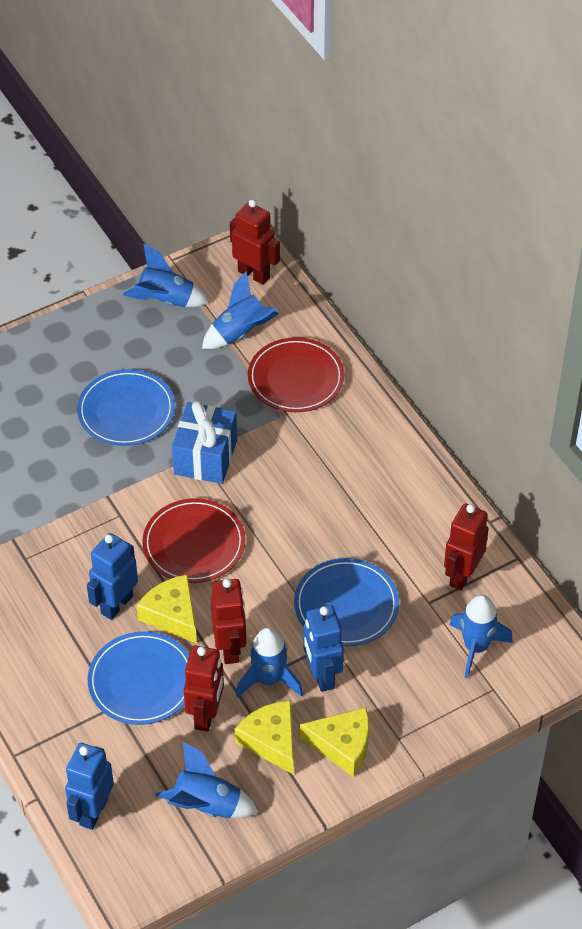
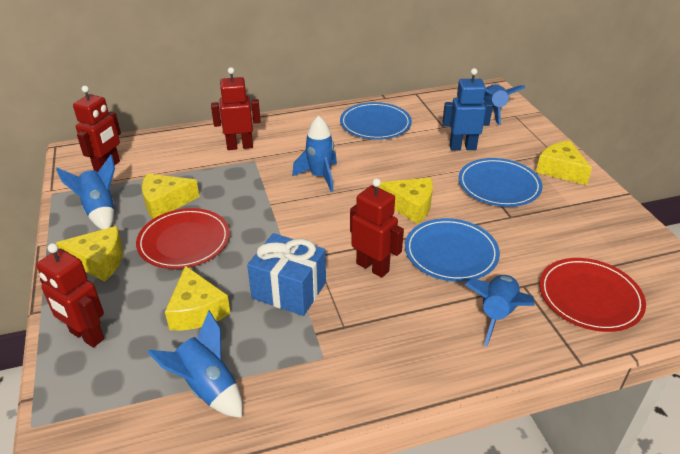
blue robot: [65,743,114,830] [87,533,138,620] [303,605,344,692] = 3 -> [442,68,493,151] = 1
yellow cheese: [136,575,197,644] [235,700,294,775] [300,707,369,777] = 3 -> [56,226,123,281] [142,174,200,219] [165,265,230,330] [379,178,433,224] [536,141,592,185] = 5

